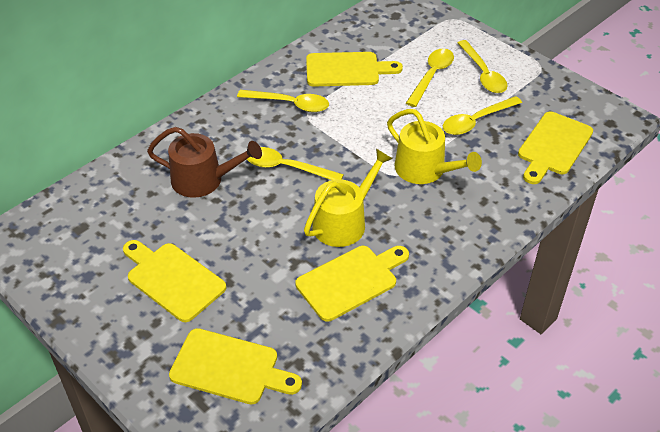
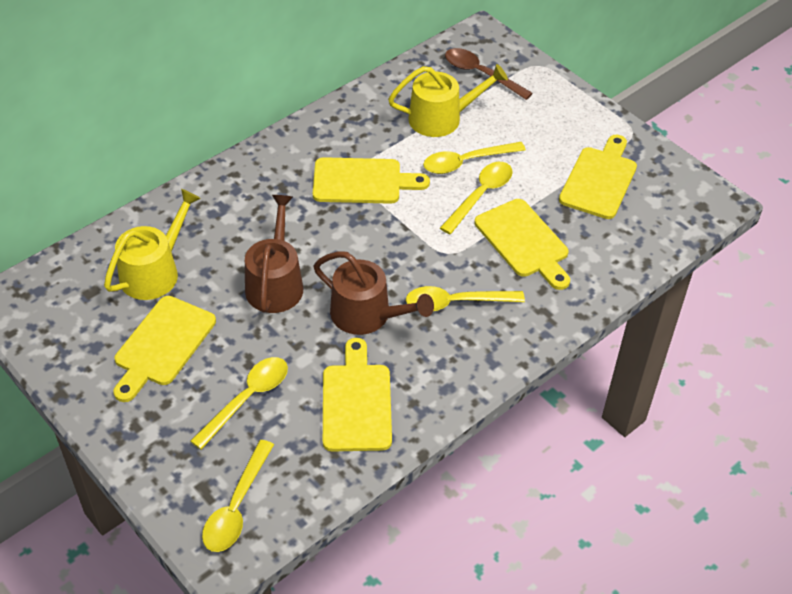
brown spoon: none = 0 -> [445,48,533,100] = 1
brown watering can: [147,127,262,198] = 1 -> [245,195,303,313] [313,251,434,335] = 2

